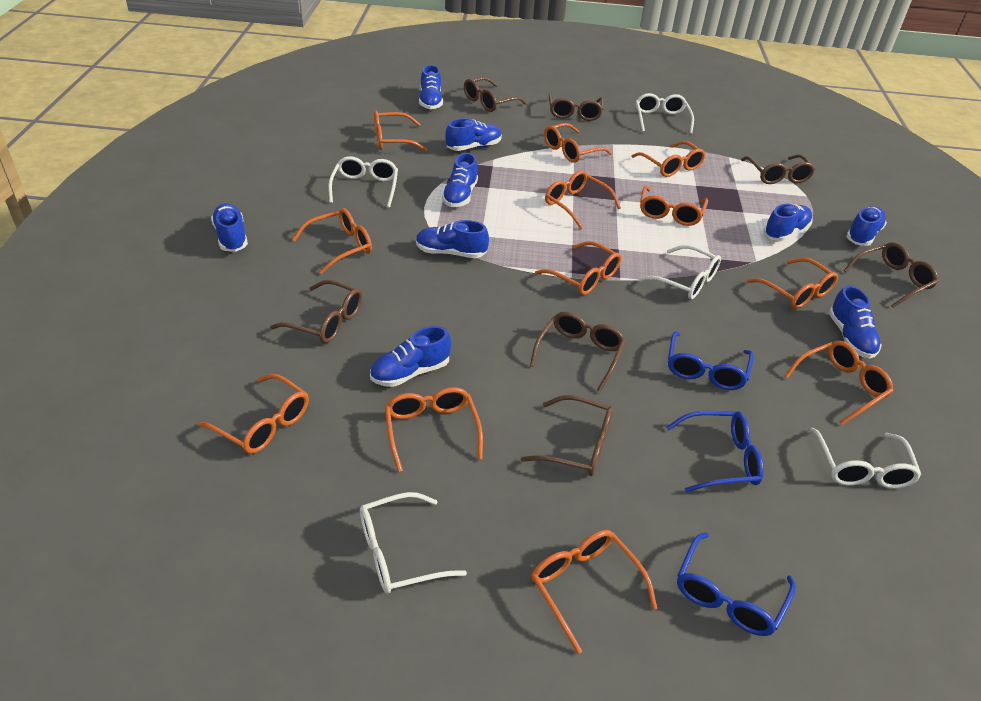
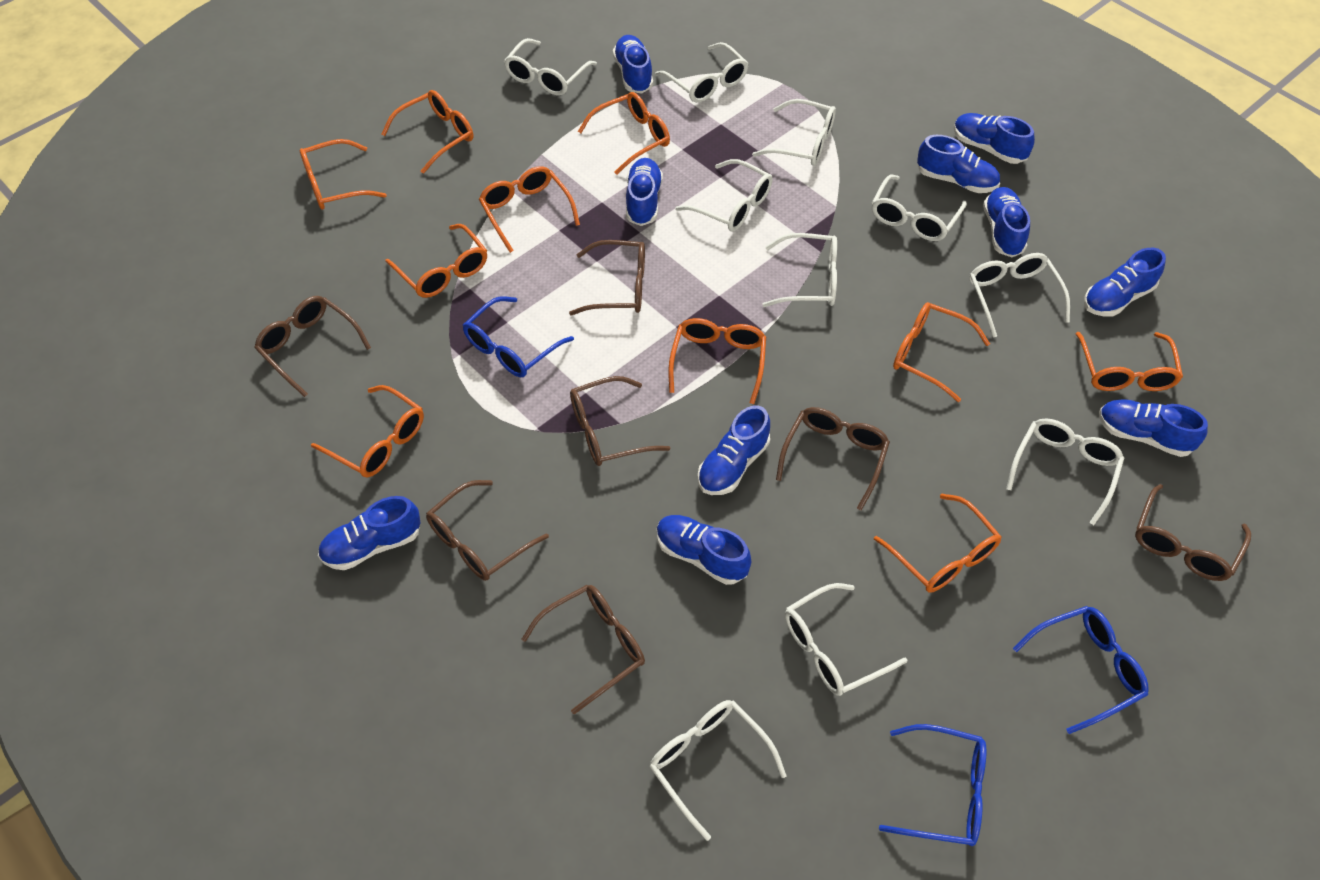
blue shoe: [211,203,248,252] [370,326,451,387] [416,220,489,258] [419,65,443,110] [442,153,478,207] [445,118,502,151] [763,204,813,241] [829,285,882,359] [846,206,887,246] = 9 -> [318,496,420,570] [613,35,653,94] [626,158,663,226] [657,515,751,585] [697,405,770,495] [917,135,1000,193] [954,113,1035,164] [983,187,1030,257] [1084,248,1166,317] [1099,399,1208,457] = 10
orange glasses: [198,374,309,454] [292,208,372,274] [374,111,427,152] [385,387,483,472] [531,530,657,654] [535,241,621,295] [544,123,612,163] [545,170,621,229] [631,141,706,177] [640,185,708,226] [746,258,838,309] [784,341,893,425] = 12 -> [300,139,387,209] [311,385,424,478] [382,90,473,174] [385,224,487,298] [479,166,580,253] [578,92,670,175] [668,318,766,404] [874,494,1001,593] [893,302,990,402] [1076,332,1183,391] = 10
white glasses: [328,156,398,208] [360,492,467,594] [636,93,694,134] [638,245,721,300] [810,428,922,488] = 5 -> [504,38,597,95] [649,700,786,841] [655,42,748,103] [675,159,773,231] [752,99,836,166] [762,233,837,307] [785,583,907,696] [872,175,967,241] [969,253,1070,338] [1006,419,1124,525] = 10

